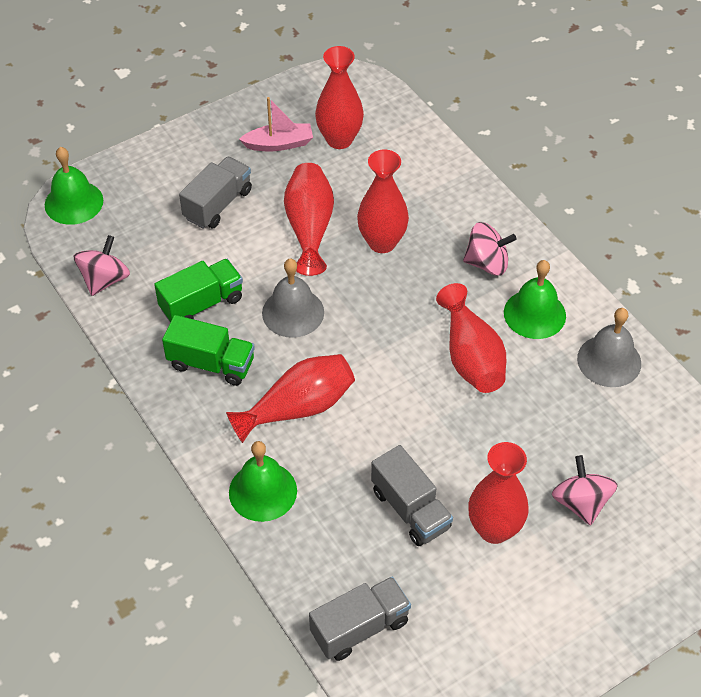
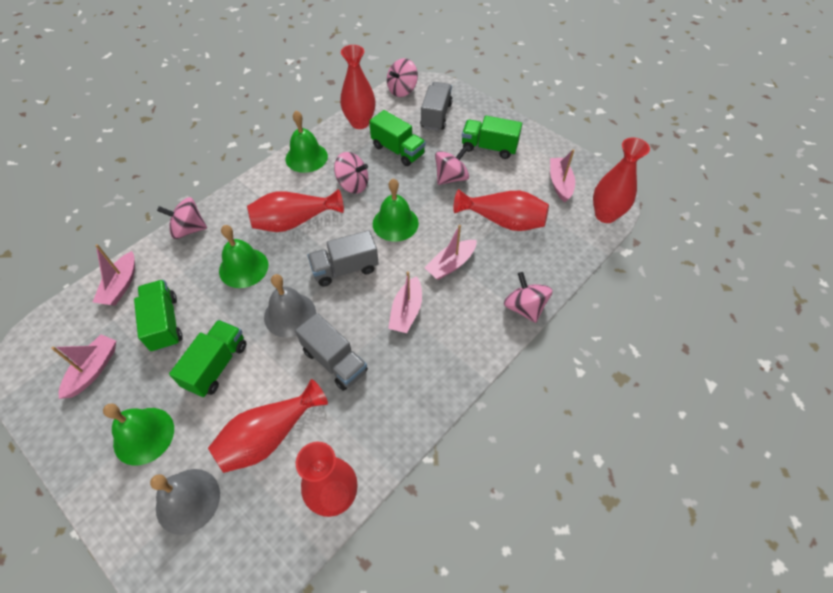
green bell: [45,147,103,225] [229,441,297,522] [504,260,566,339] = 3 -> [103,404,174,466] [219,225,268,288] [286,111,328,173] [373,178,419,242] = 4
green truck: [154,259,243,322] [162,315,255,386] = 2 -> [134,280,183,352] [169,320,247,397] [369,110,426,166] [462,116,522,159] = 4
pink boat: [239,97,313,151] = 1 -> [51,334,116,399] [93,244,135,306] [388,271,422,333] [424,225,477,280] [550,149,575,202] = 5
pink spinning top: [73,235,130,296] [463,222,517,276] [552,455,618,526] = 3 -> [157,197,207,239] [334,152,368,194] [387,58,418,97] [435,146,469,185] [504,272,552,323] = 5

